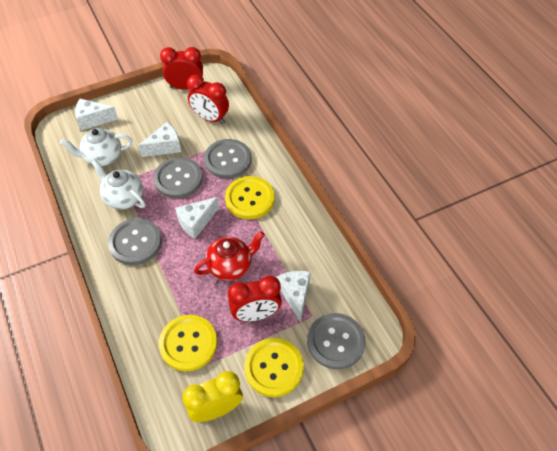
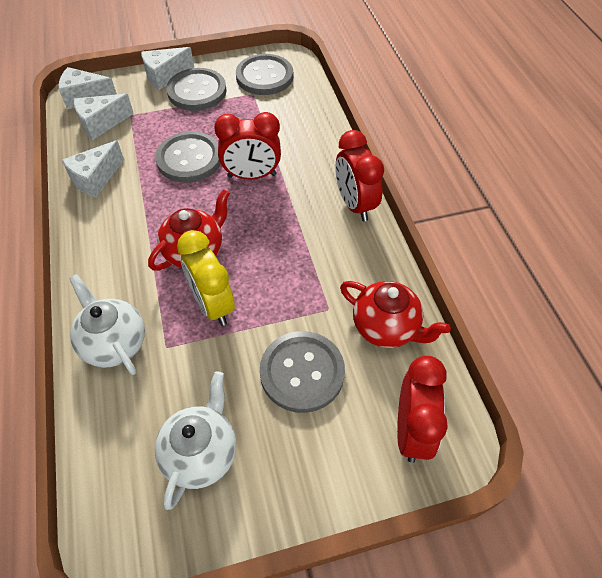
red teapot: [194,231,265,281] = 1 -> [148,189,230,270] [340,281,451,348] = 2
yellow button: [159,315,217,372] [225,176,275,219] [244,338,304,397] = 3 -> none = 0

